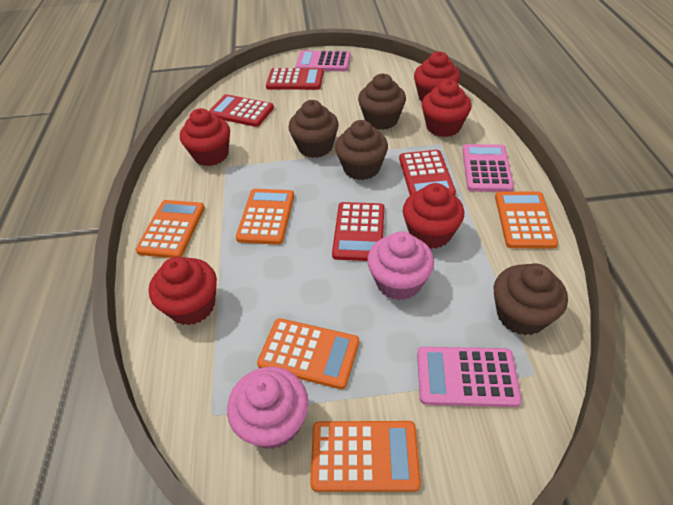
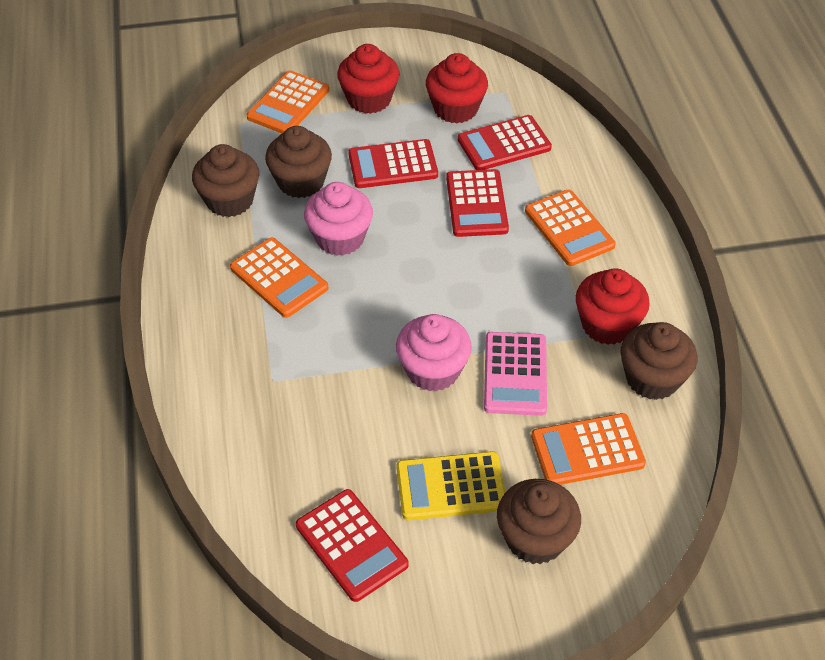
orange calculator: [135,200,205,258] [236,189,294,245] [257,318,359,389] [310,421,421,492] [495,191,558,249] = 5 -> [230,238,329,318] [247,71,329,133] [525,189,616,266] [531,413,646,485] = 4
pink calculator: [295,51,351,71] [417,347,522,407] [462,144,514,192] = 3 -> [484,332,547,416] = 1
red cupcake: [149,257,217,325] [180,108,230,166] [403,183,464,249] [414,51,460,102] [422,80,472,137] = 5 -> [337,44,399,114] [426,53,488,124] [576,268,650,345] = 3
yellow calculator: none = 0 -> [397,451,505,520] = 1

